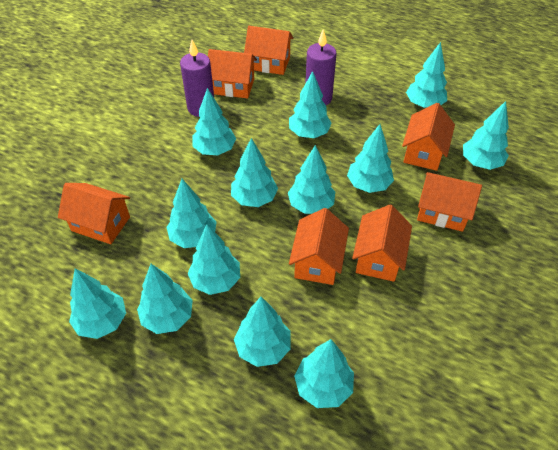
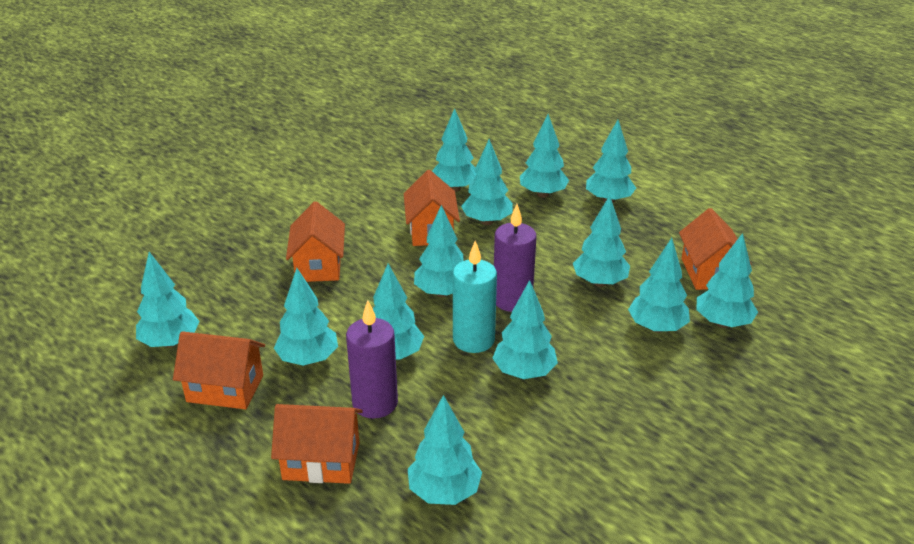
orange house: [58,183,130,244] [208,49,257,98] [244,26,294,75] [289,208,349,285] [352,205,412,282] [402,103,455,171] [417,172,482,232] = 7 -> [173,331,265,409] [271,404,363,484] [286,201,345,282] [404,170,460,246] [679,208,752,290] = 5
turquoise candle: none = 0 -> [453,241,497,353] = 1

